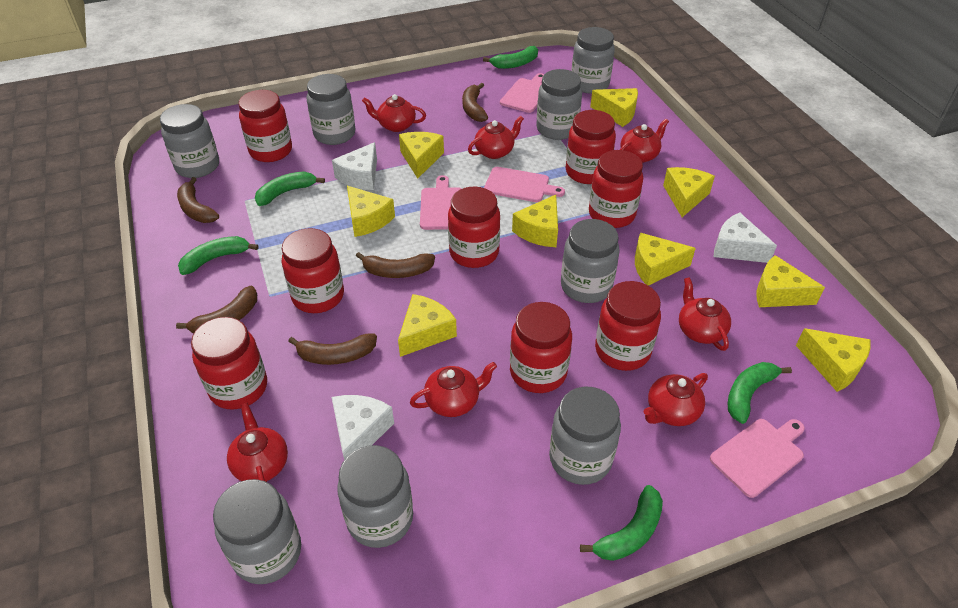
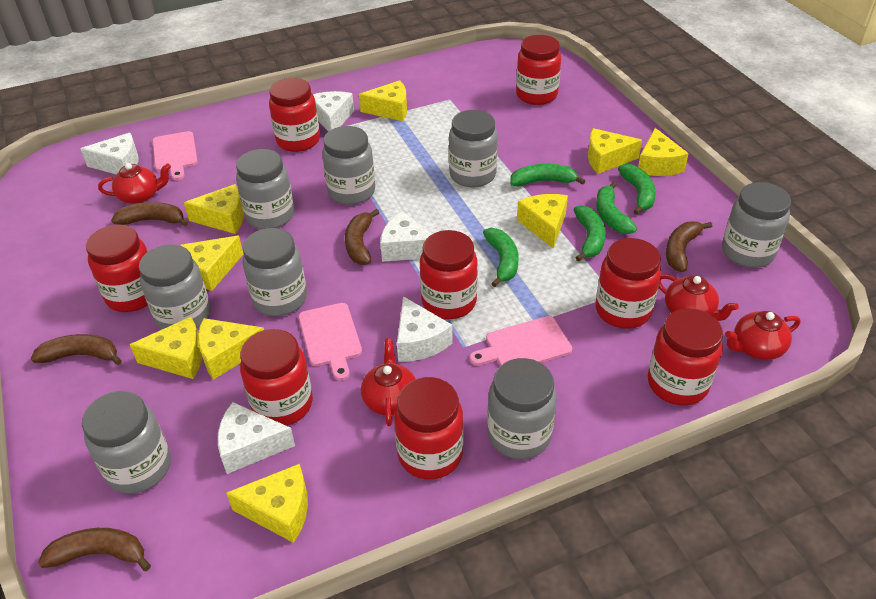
pink cutting board: [420,175,462,230] [484,167,565,202] [500,73,544,113] [710,419,805,498] = 4 -> [153,131,198,180] [298,303,362,380] [470,316,572,366] = 3
red teapot: [227,403,288,482] [362,94,426,132] [410,362,497,417] [468,116,524,159] [620,119,669,163] [643,373,708,426] [679,277,731,351] = 7 -> [98,163,171,204] [361,338,416,426] [659,274,739,321] [725,311,800,360] = 4
white cheese: [332,142,377,190] [332,395,394,460] [714,213,777,263] = 3 -> [80,133,139,174] [218,402,295,474] [313,91,354,132] [380,211,432,262] [397,296,453,362] = 5

